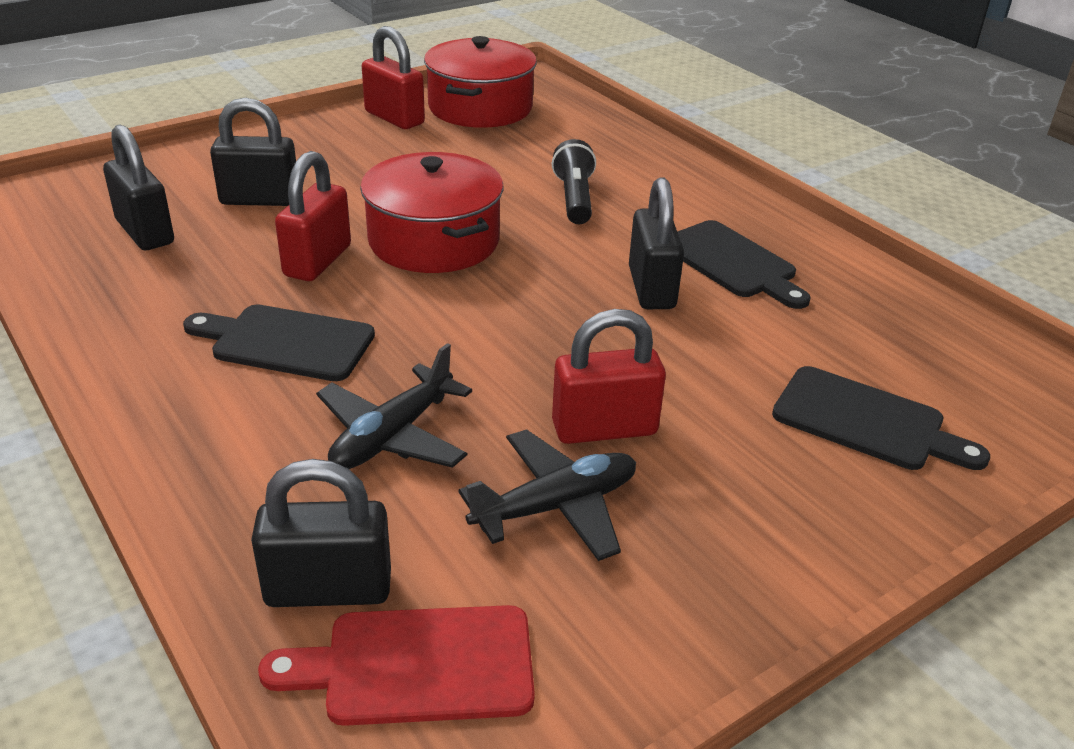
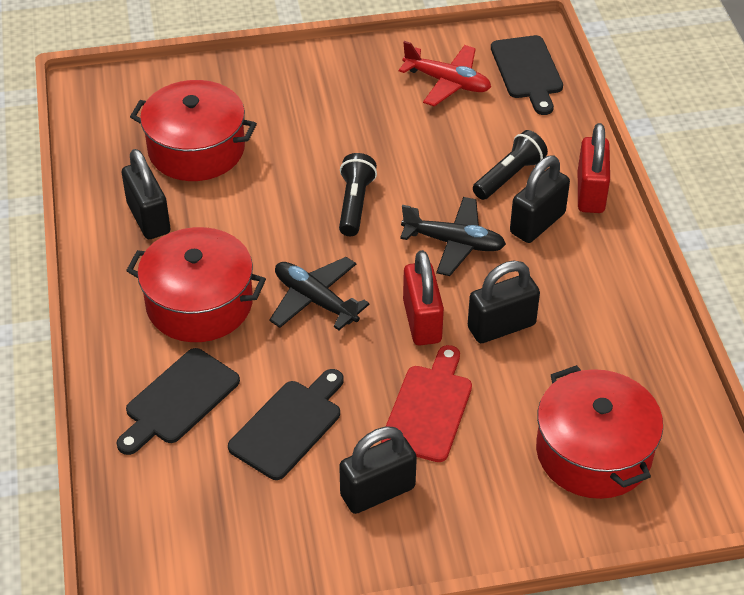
black flashlight: [552,139,596,224] = 1 -> [339,153,377,236] [473,130,548,200] = 2
red padlock: [275,151,351,281] [362,26,425,129] [552,309,666,444] = 3 -> [403,250,444,345] [578,123,610,213] = 2
red plane: none = 0 -> [399,41,491,106] = 1
red pot: [360,152,504,273] [424,36,537,128] = 2 -> [126,227,266,342] [130,80,257,181] [536,365,663,499] = 3

